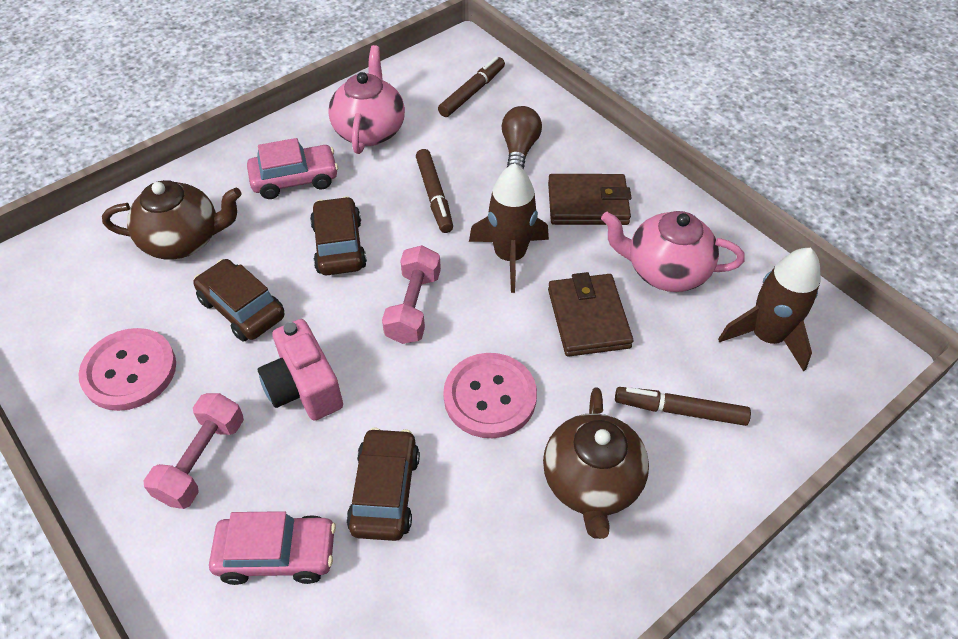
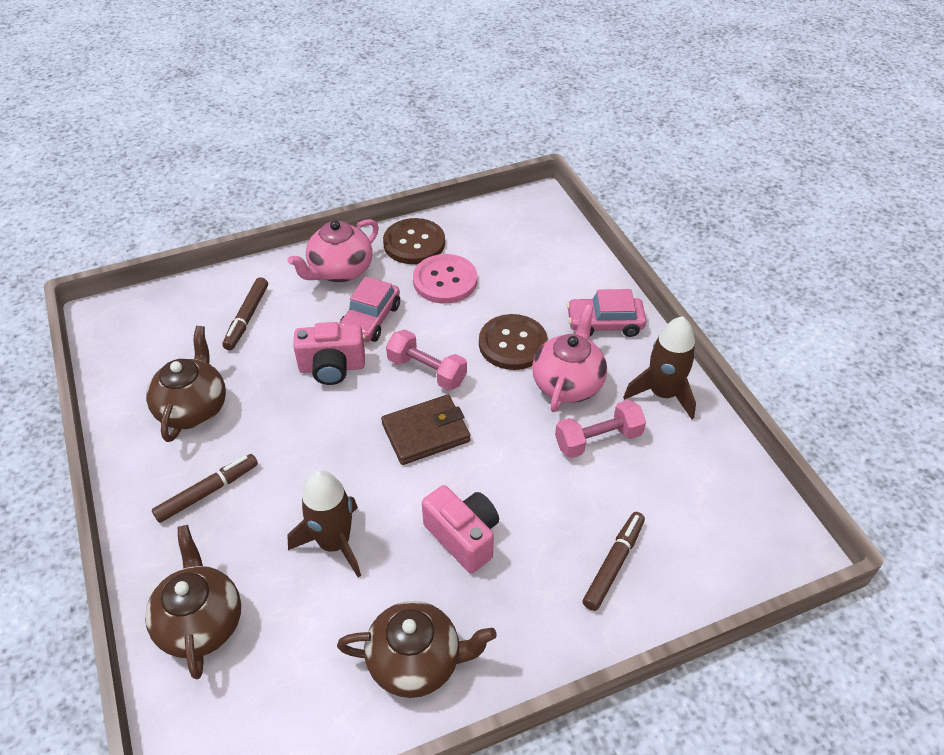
brown button: none = 0 -> [383,218,445,264] [479,314,548,370] = 2
brown car: [193,259,284,342] [310,196,367,275] [346,427,420,541] = 3 -> none = 0
brown light bulb: [501,106,542,169] = 1 -> none = 0
brown teapot: [102,180,241,260] [543,387,649,539] = 2 -> [145,525,241,680] [146,326,226,442] [337,601,497,698] = 3
brown wallet: [548,174,632,225] [548,272,633,357] = 2 -> [381,395,470,465] = 1
pink button: [78,328,176,411] [443,353,537,438] = 2 -> [413,254,477,304] = 1
pink camera: [258,319,343,421] = 1 -> [293,322,365,385] [422,485,499,573] = 2

